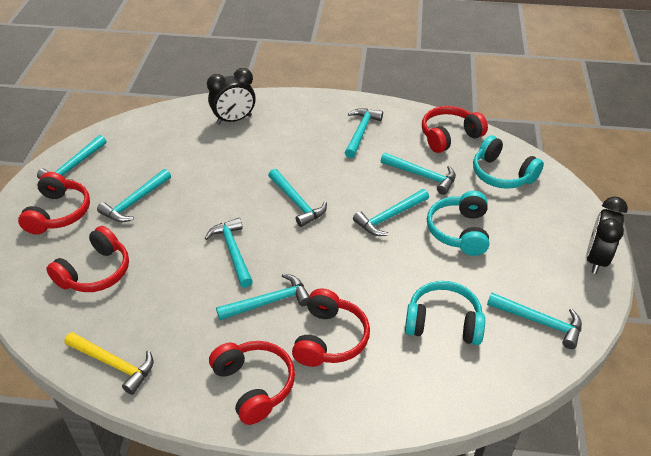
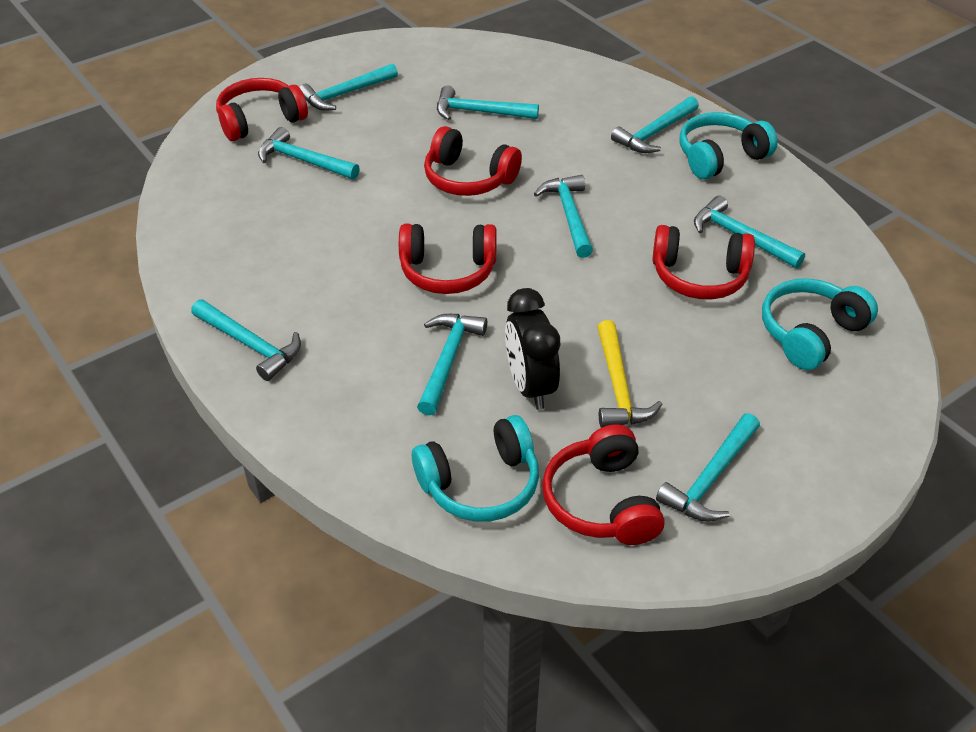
black clock: [207,68,256,124] [586,196,628,274] = 2 -> [505,288,560,410] = 1

